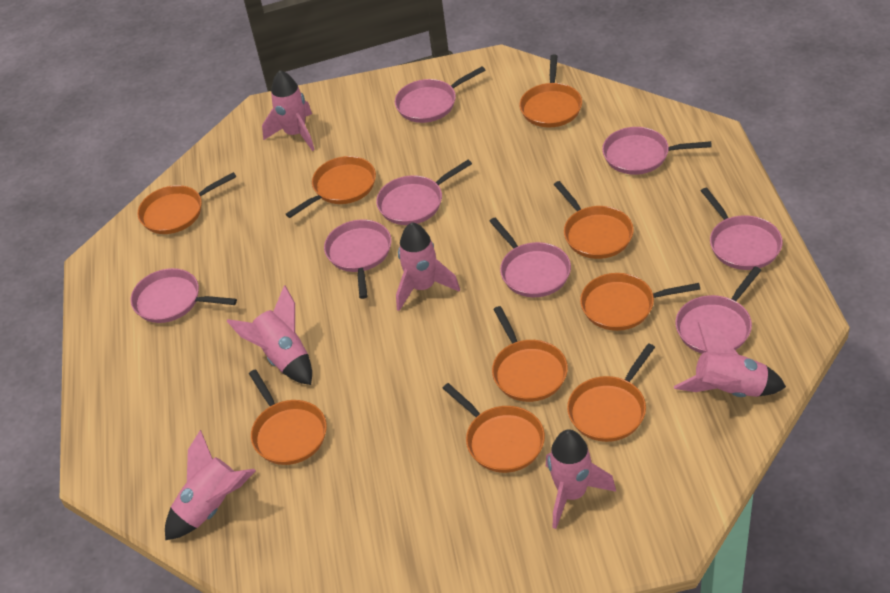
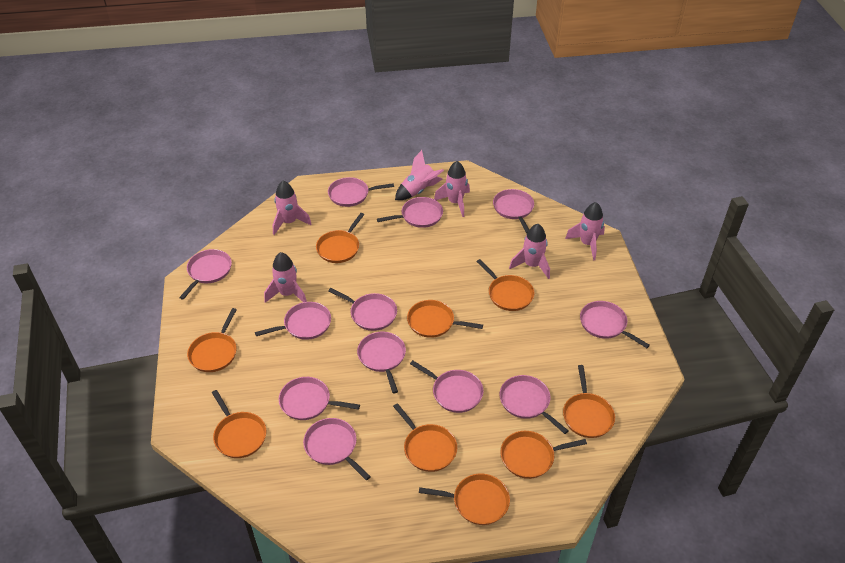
pink pan: [131,268,237,323] [324,220,391,299] [376,160,472,225] [395,66,485,123] [489,218,571,297] [602,127,712,175] [675,267,761,353] [701,188,783,270] = 8 -> [179,249,232,300] [255,302,331,340] [279,377,360,420] [303,418,371,480] [328,177,394,207] [328,288,397,331] [357,332,406,394] [377,197,443,228] [410,360,483,413] [493,189,534,234] [500,375,569,434] [580,301,650,348] = 12

